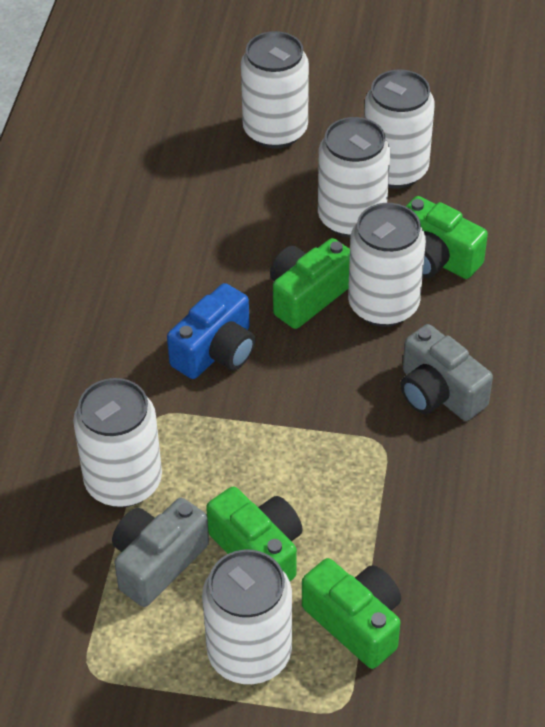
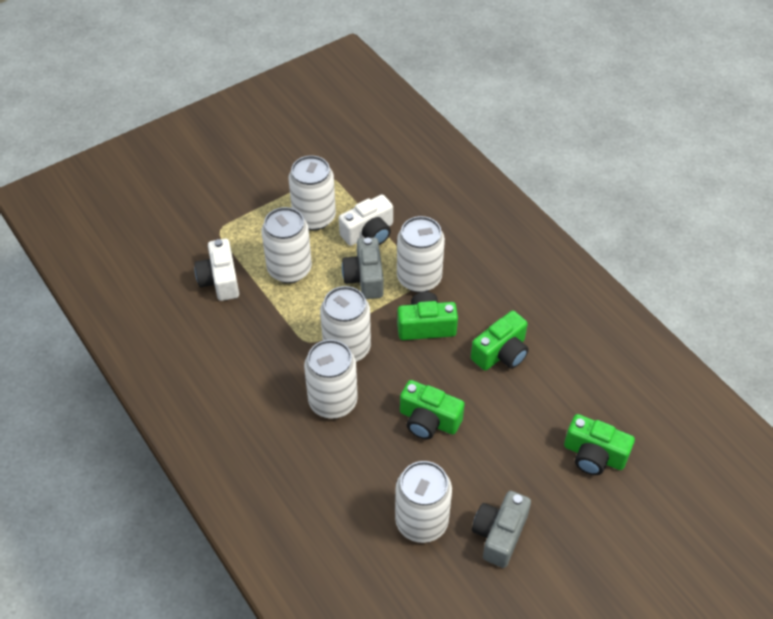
blue camera: [167,283,255,379] = 1 -> none = 0
white camera: none = 0 -> [194,239,239,301] [339,194,393,246] = 2

